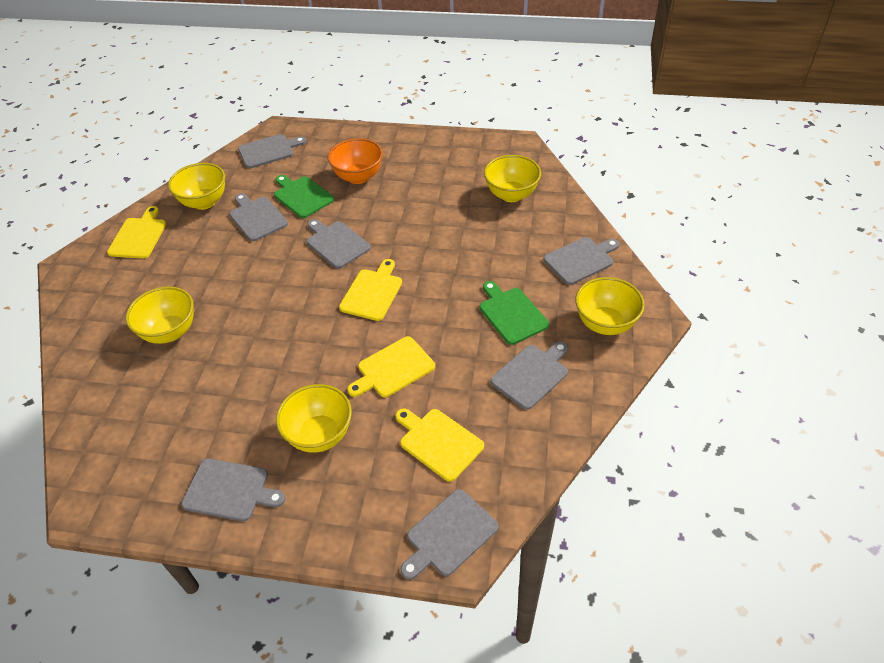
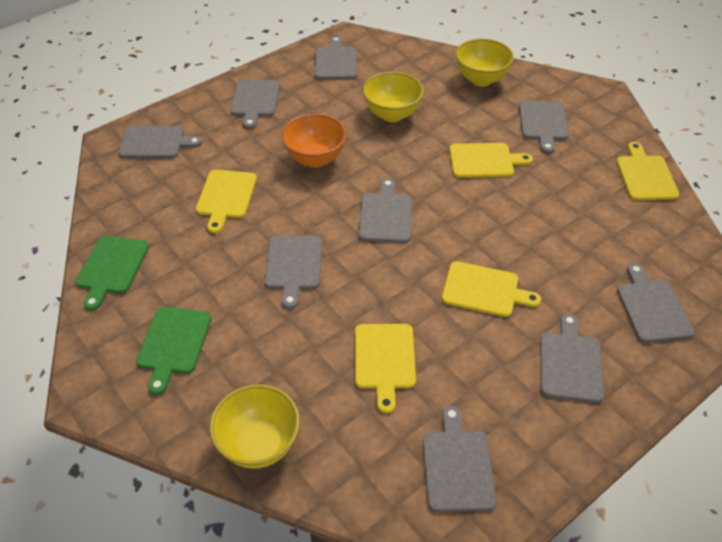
grey cutting board: [181,459,285,521] [229,193,288,241] [238,134,306,168] [306,219,371,269] [401,489,499,580] [490,341,568,410] [543,237,619,285] = 7 -> [119,126,202,158] [230,79,280,129] [265,235,322,309] [315,36,357,79] [359,178,412,243] [423,406,497,512] [519,101,569,153] [540,313,604,403] [617,263,695,343] = 9
yellow bowl: [126,287,194,344] [168,163,225,210] [276,384,352,453] [484,155,541,202] [575,277,645,335] = 5 -> [209,384,300,469] [363,72,424,122] [456,38,514,87] = 3
yellow cutting board: [107,206,166,258] [339,259,402,321] [347,336,435,397] [395,408,484,482] = 4 -> [196,170,257,233] [355,324,416,413] [442,261,541,317] [450,143,533,178] [617,142,679,200] = 5

